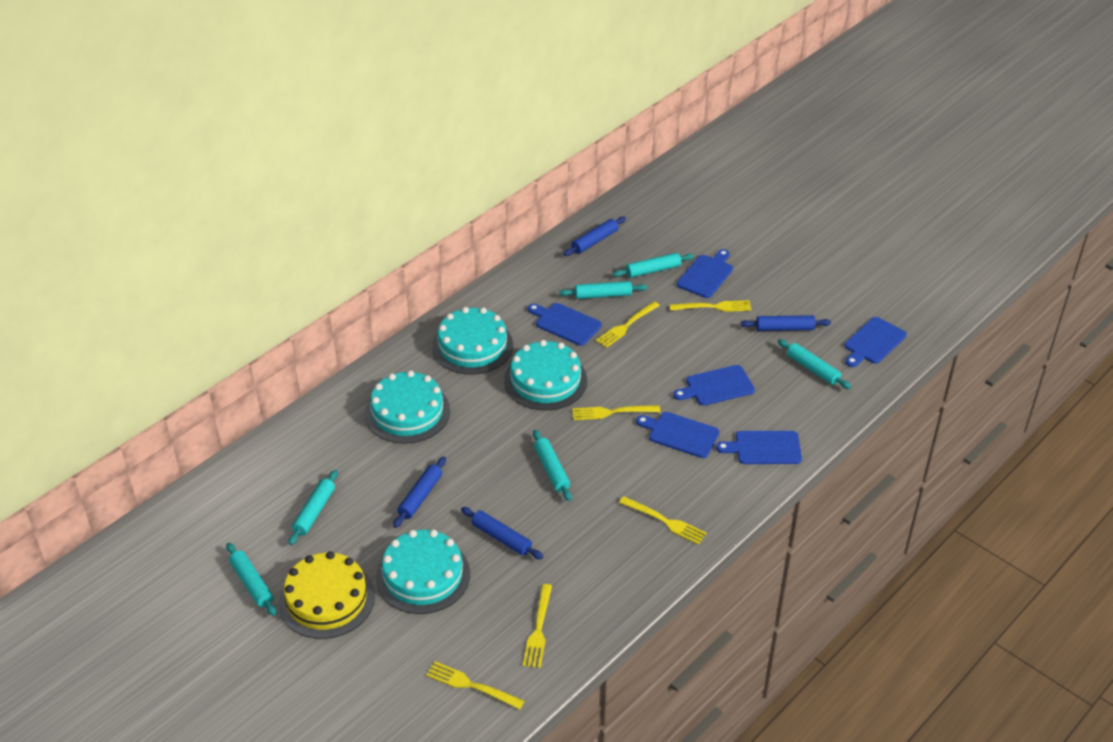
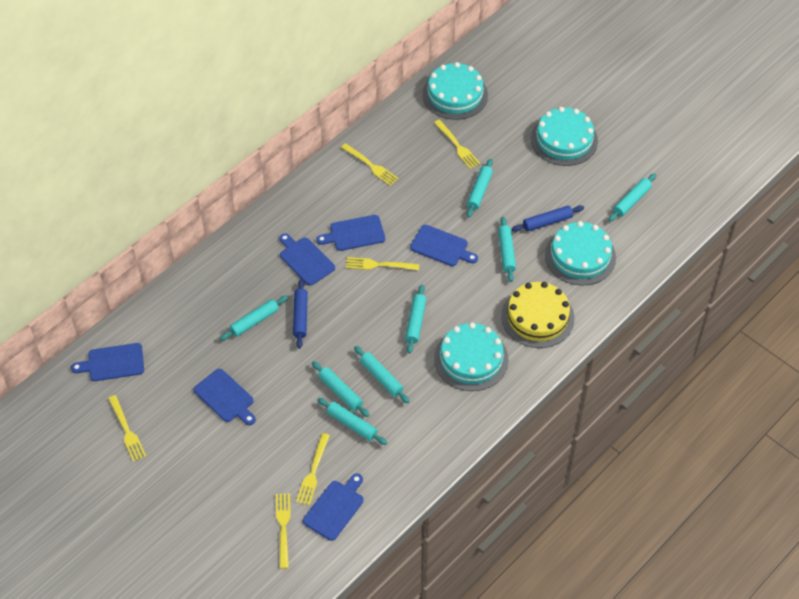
blue rolling pin: [393,457,446,528] [461,507,543,559] [564,217,626,256] [741,315,831,331] = 4 -> [293,279,308,348] [512,205,584,232] = 2
turquoise rolling pin: [226,543,276,616] [289,470,338,545] [533,430,572,501] [560,281,647,299] [613,253,694,278] [778,339,851,389] = 6 -> [220,295,288,340] [312,361,370,417] [317,398,387,445] [354,346,410,403] [405,285,426,353] [467,159,493,217] [498,217,516,282] [609,173,656,222] = 8

